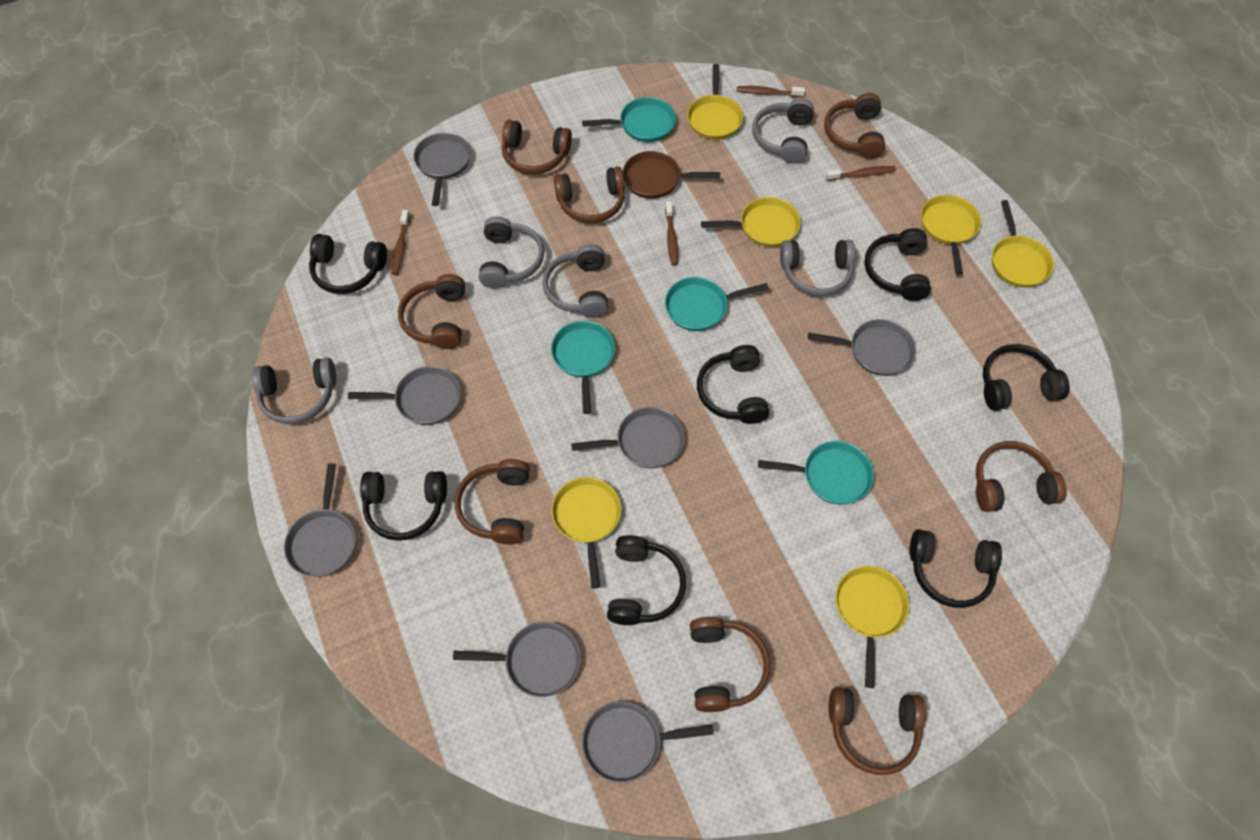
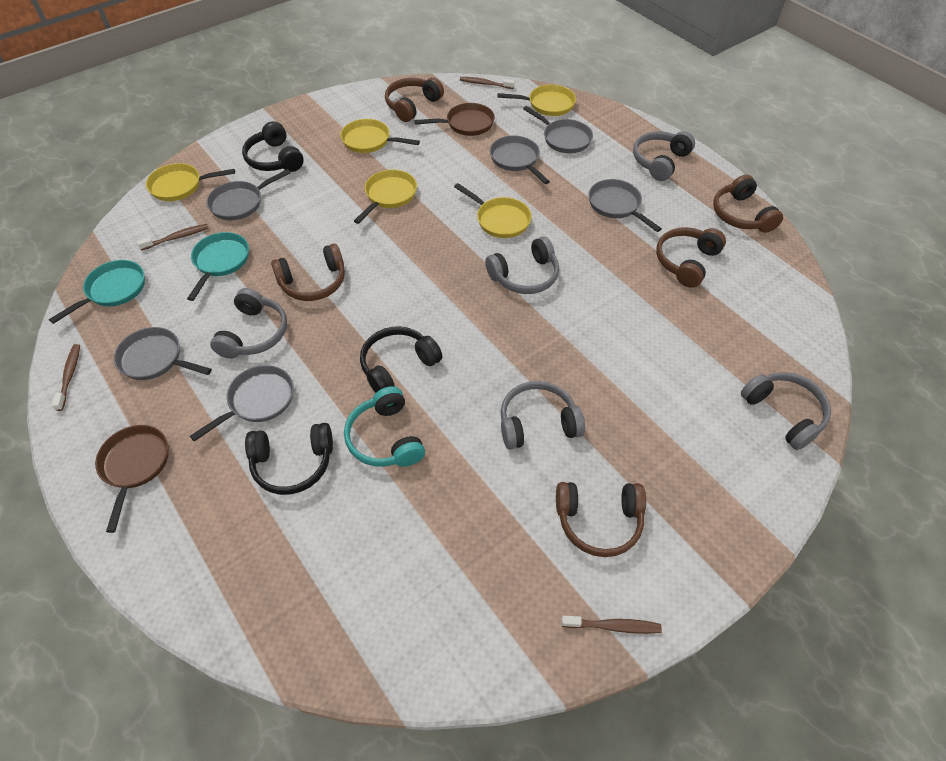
black headphones: [309,234,387,294] [360,471,447,541] [607,535,686,625] [697,345,769,424] [864,228,931,301] [910,529,1002,608] [983,344,1070,411] = 7 -> [242,121,304,172] [245,423,333,495] [360,327,442,393] = 3
brown headphones: [398,274,465,349] [455,459,530,544] [502,120,572,174] [554,167,625,223] [690,617,770,712] [824,93,885,159] [829,687,926,775] [976,441,1067,512] = 8 -> [271,244,345,301] [385,77,444,122] [556,482,646,557] [656,227,726,288] [713,175,783,233] = 5
brown pan: [623,151,720,199] = 1 -> [95,425,169,533] [414,103,495,136] = 2
grey pan: [284,463,356,577] [348,366,461,425] [413,132,471,206] [453,622,581,697] [571,407,685,468] [582,701,714,783] [808,319,916,376] = 7 -> [114,327,212,380] [190,365,294,442] [207,169,290,220] [490,135,550,184] [523,106,593,153] [588,179,662,232] = 6
turquoise headphones: none = 0 -> [344,386,425,467] = 1
turquoise pan: [551,321,615,414] [582,97,676,142] [665,277,769,331] [758,441,874,505] = 4 -> [49,260,145,324] [187,232,249,301] = 2
yellow pan: [551,477,621,588] [687,64,743,140] [701,197,801,247] [835,566,909,688] [921,195,981,275] [992,200,1054,288] = 6 -> [146,163,235,201] [340,119,420,153] [354,170,417,224] [454,183,532,238] [498,84,576,116] = 5

